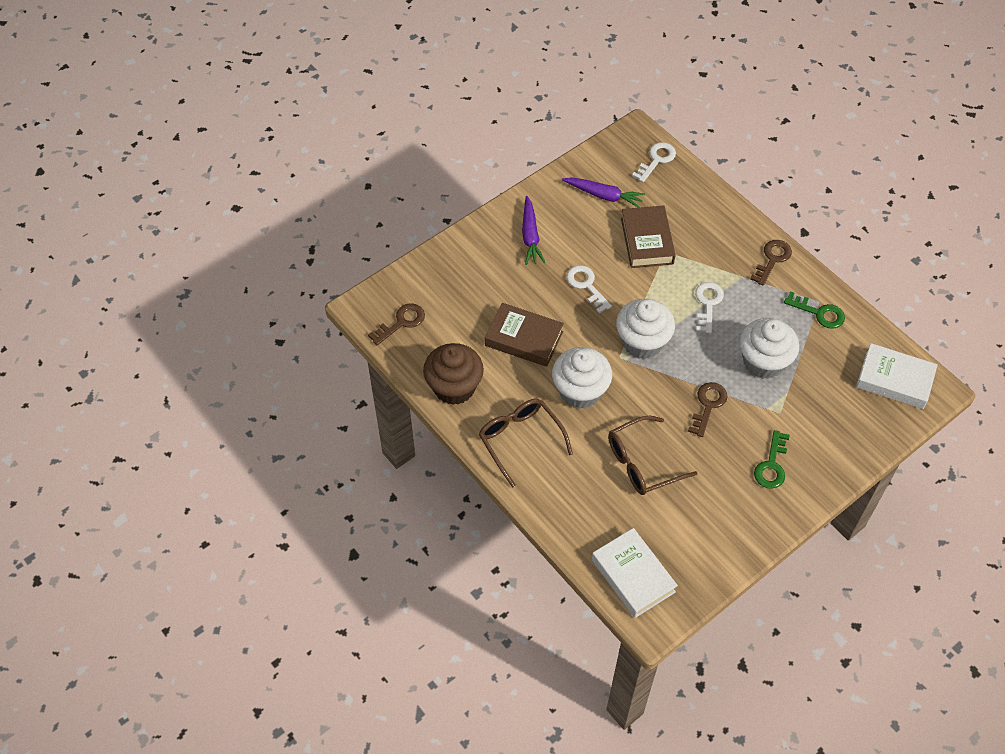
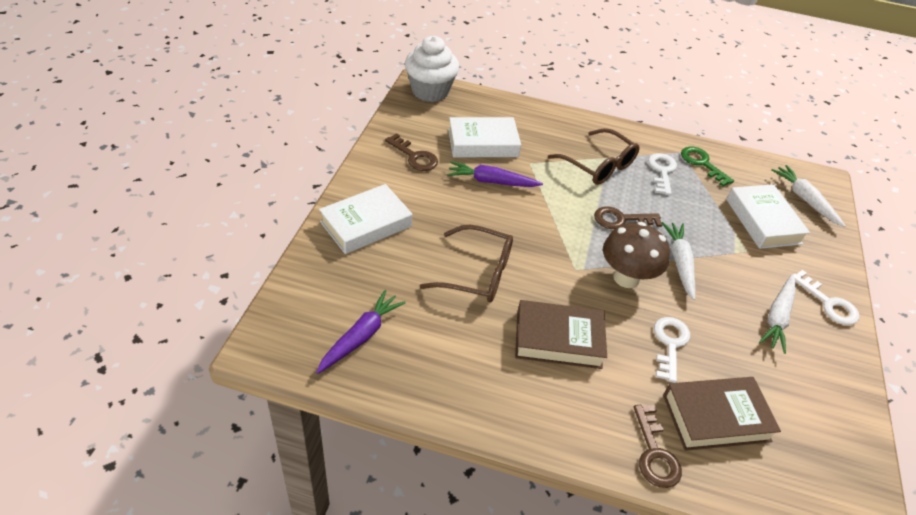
brown cupcake: [423,343,484,405] = 1 -> none = 0
brown mushroom: none = 0 -> [603,222,670,288] = 1
green key: [754,430,790,489] [784,291,845,329] = 2 -> [681,147,734,186] = 1
white book: [592,528,678,618] [856,343,938,409] = 2 -> [319,184,412,254] [448,117,521,157] [726,184,810,249] = 3
white carrot: none = 0 -> [662,222,695,300] [759,274,796,354] [771,165,845,227] = 3
white cupcake: [552,347,612,409] [616,299,675,359] [739,318,799,379] = 3 -> [405,36,459,102] = 1

